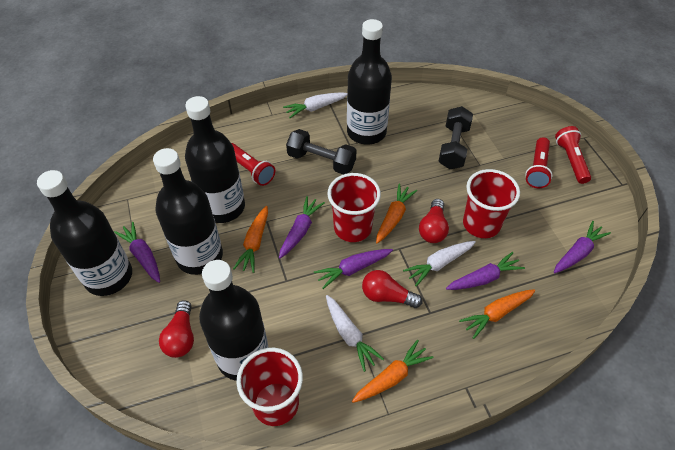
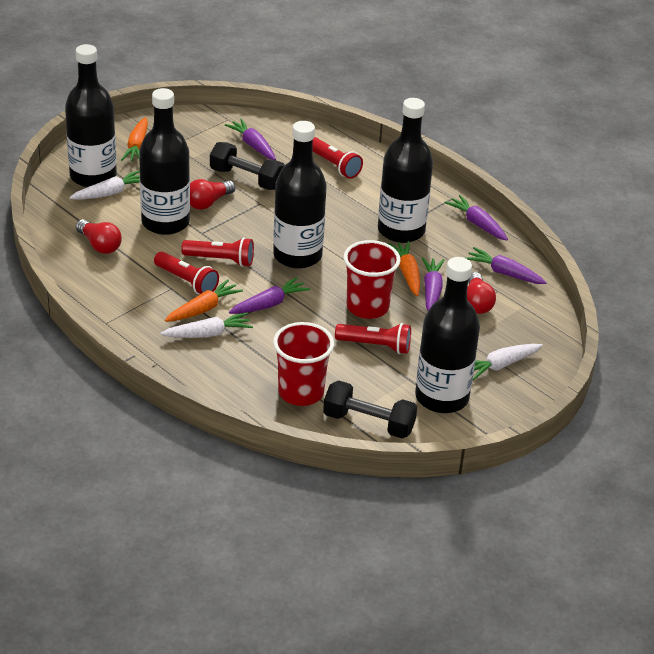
orange carrot: [233,206,268,273] [352,340,434,403] [376,184,417,244] [459,289,536,339] = 4 -> [121,117,148,162] [165,279,243,322] [388,241,420,296] = 3
red cup: [236,348,303,426] [327,173,381,242] [463,169,520,238] = 3 -> [273,322,334,406] [344,240,401,319] = 2
red flashlight: [231,143,275,186] [525,137,552,188] [555,126,591,184] = 3 -> [154,252,219,294] [181,237,254,267] [312,137,363,179] [335,323,411,354] = 4

